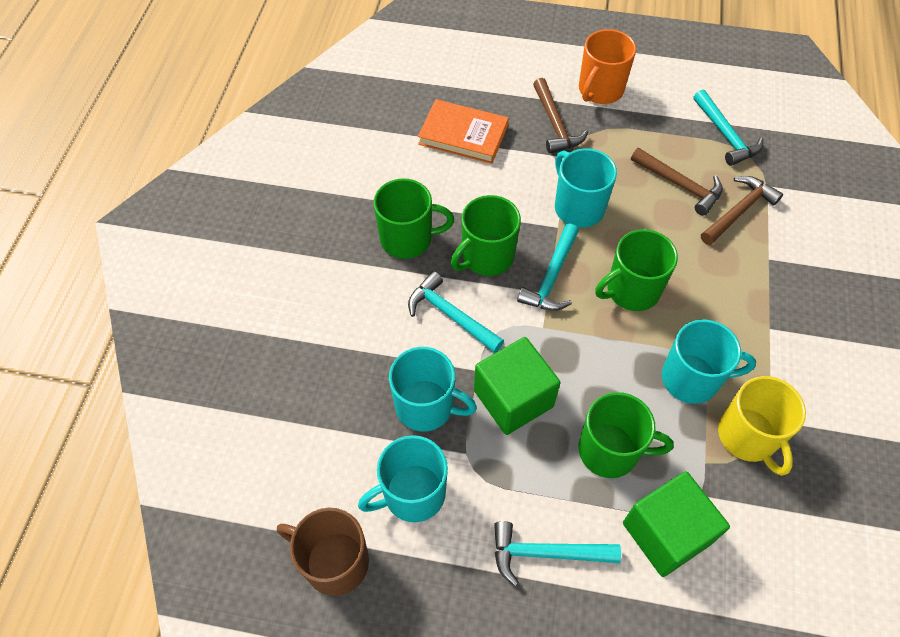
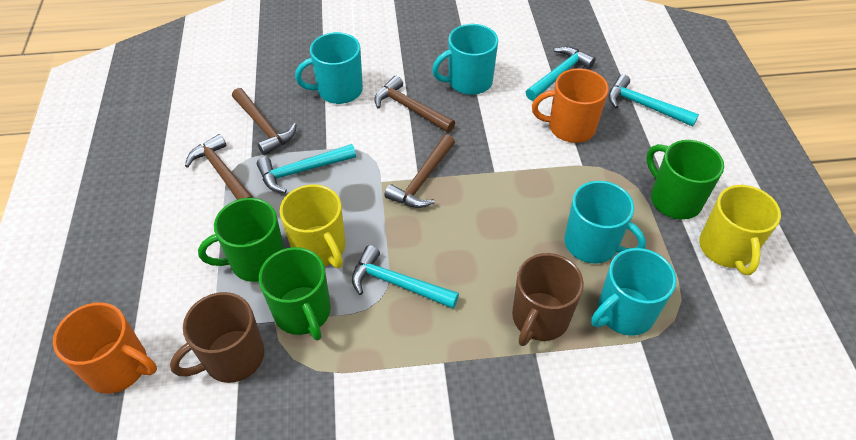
brown hammer: [533,78,588,154] [631,148,723,216] [701,176,783,245] = 3 -> [185,134,254,200] [232,88,297,155] [374,76,455,133] [384,134,455,208] = 4
brown mug: [277,508,369,596] = 1 -> [170,292,264,383] [512,253,584,346] = 2
green cube: [474,337,561,435] [623,471,730,577] = 2 -> none = 0
green mug: [373,178,454,259] [451,195,521,276] [579,392,674,478] [595,229,678,311] = 4 -> [198,198,284,282] [259,247,331,341] [646,140,724,220] = 3
orange book: [418,99,509,164] = 1 -> none = 0
orange mug: [579,29,636,104] = 1 -> [53,302,157,394] [532,68,609,143] = 2
yellow mug: [718,376,806,476] = 1 -> [280,184,345,268] [699,185,781,275] = 2

